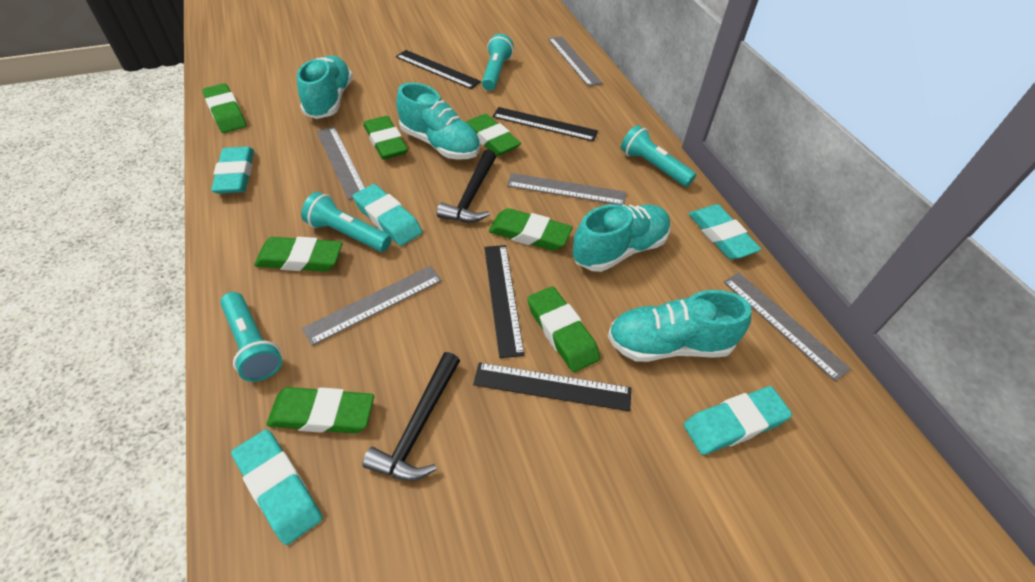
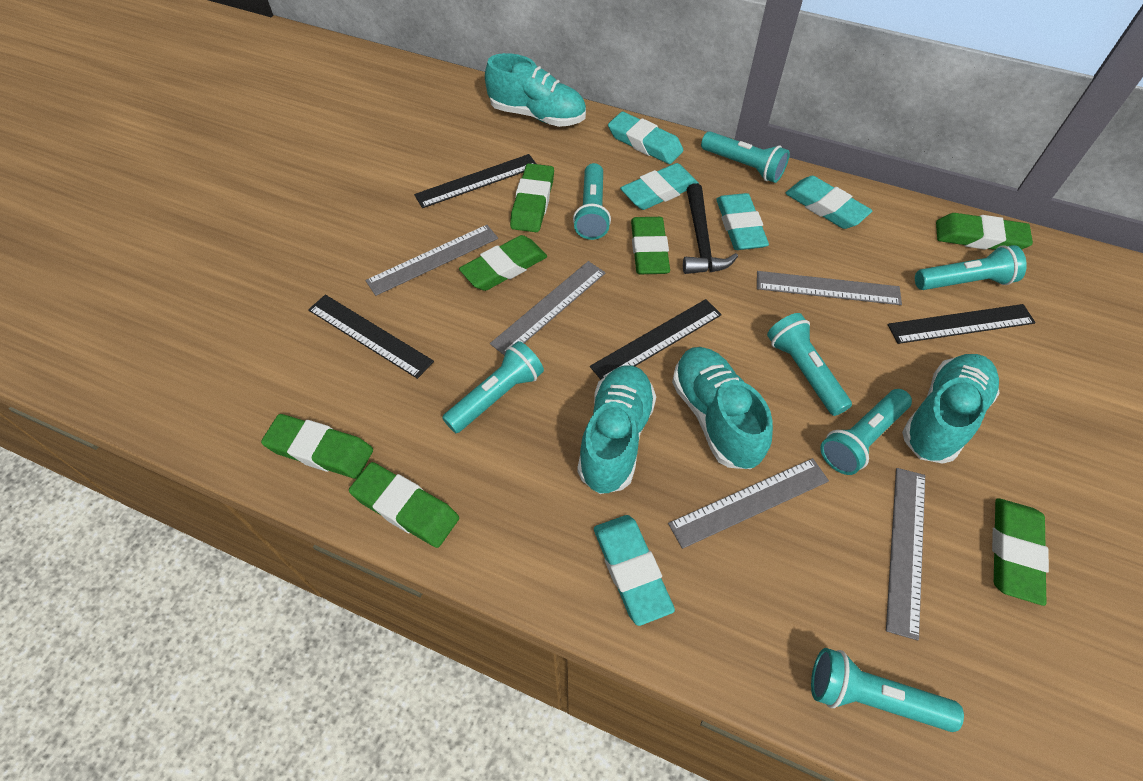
black hammer: [362,352,460,481] [437,149,496,222] = 2 -> [683,183,738,274] = 1
turquoise flashlight: [220,292,282,382] [301,192,391,252] [482,34,514,91] [621,125,696,187] = 4 -> [442,341,544,433] [573,163,611,240] [701,131,790,183] [767,313,852,416] [811,648,964,732] [820,389,912,475] [915,245,1027,290] = 7

